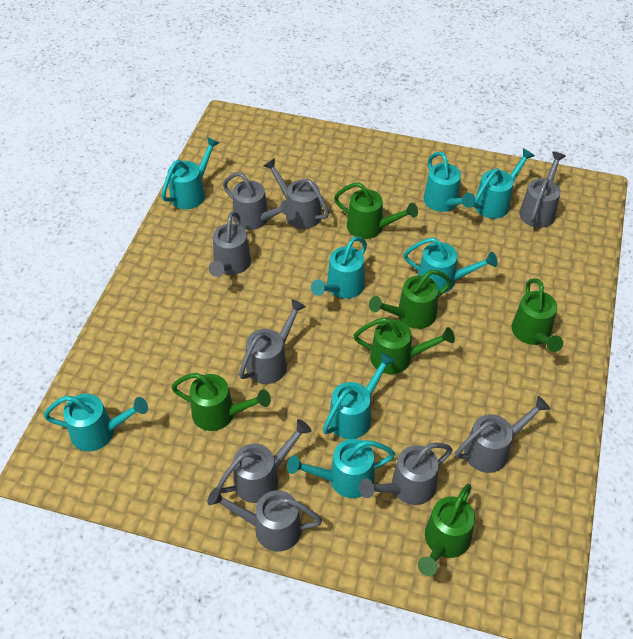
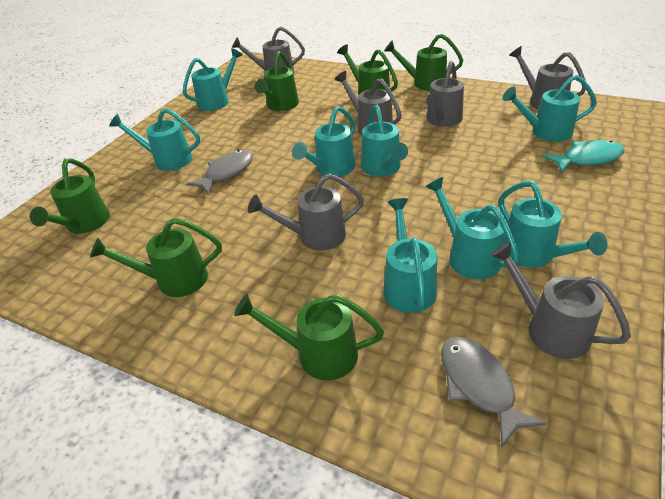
grey fish: none = 0 -> [187,150,253,195] [441,337,547,447] = 2
grey watering can: [208,487,322,552] [209,212,251,277] [217,419,311,503] [223,172,293,230] [239,299,306,384] [264,158,329,229] [359,443,453,505] [455,396,550,473] [519,152,566,228] = 9 -> [232,27,305,73] [248,173,364,251] [335,71,402,135] [426,61,464,127] [490,242,631,359] [509,46,586,109] = 6
turquoise fish: none = 0 -> [543,140,624,173] = 1

